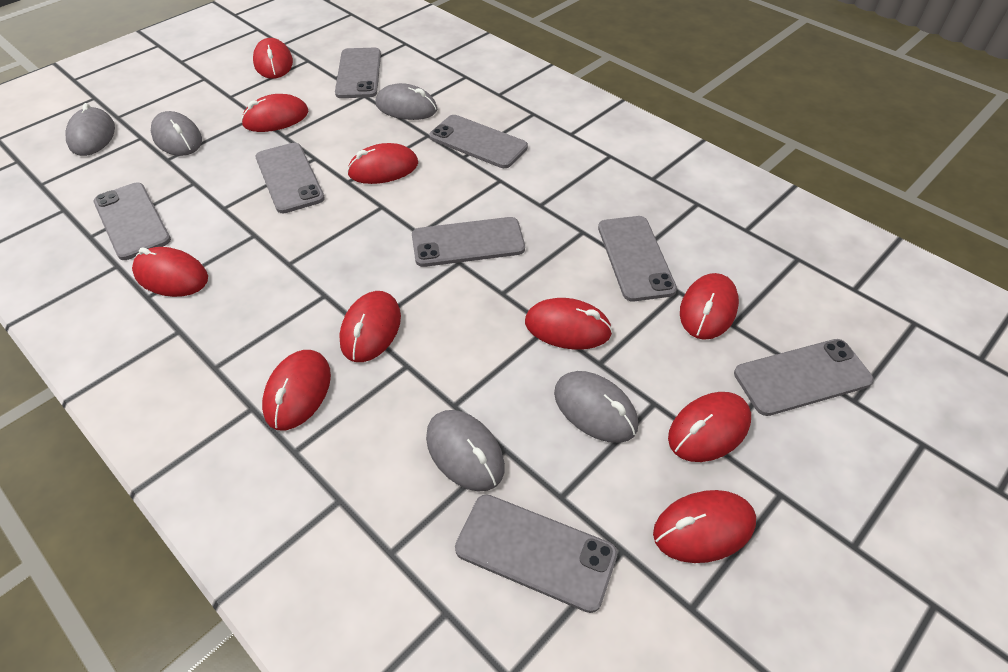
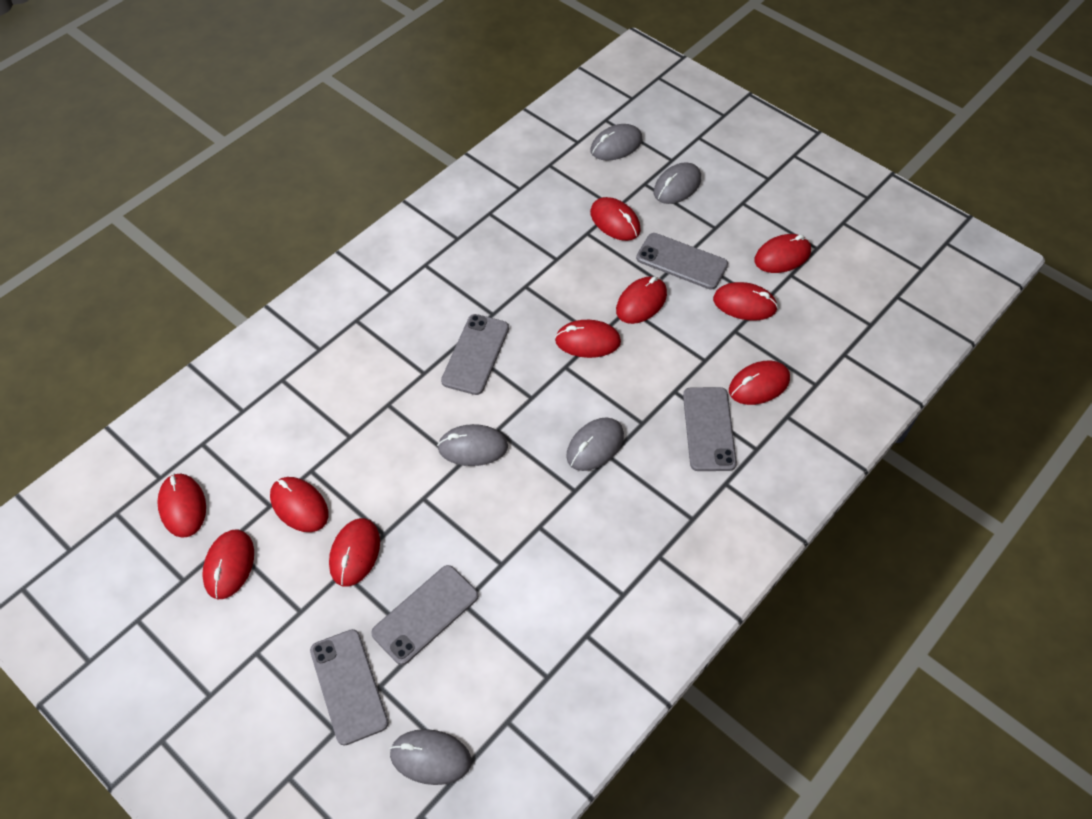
grey phone: [93,183,171,260] [256,143,325,213] [335,48,381,98] [412,217,525,267] [430,115,528,168] [455,494,618,613] [598,216,677,301] [734,339,874,416] = 8 -> [310,629,389,746] [371,565,478,665] [441,314,509,395] [636,233,728,290] [683,387,737,471] = 5

